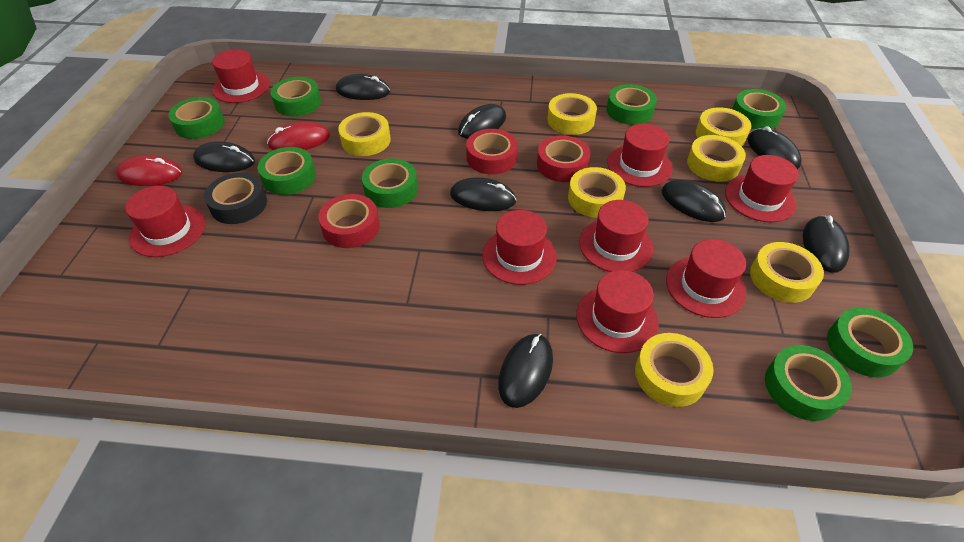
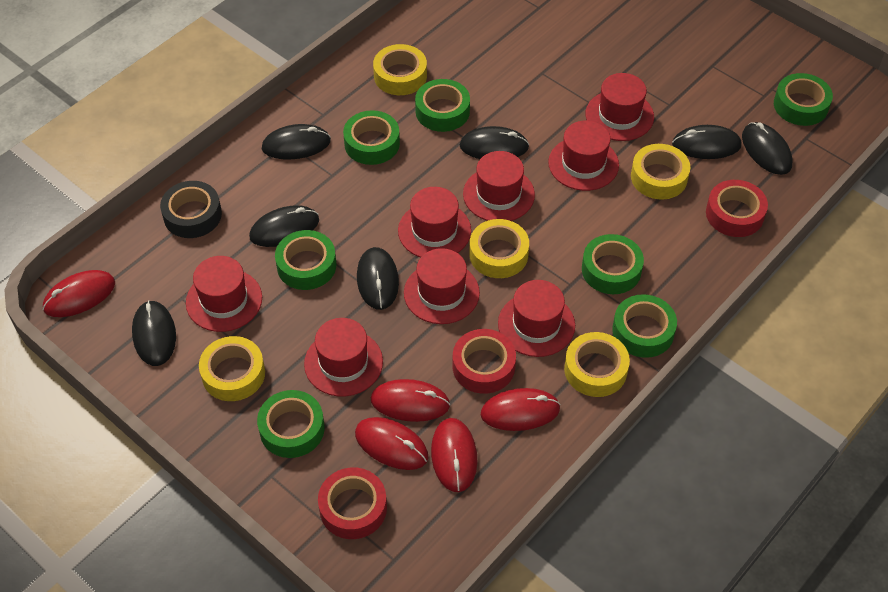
black mouse: [193,141,255,172] [336,74,390,100] [450,177,516,211] [458,104,506,139] [498,334,553,408] [661,180,726,222] [748,126,802,169] [803,216,849,273] = 8 -> [132,300,176,366] [249,205,319,247] [262,124,331,160] [357,247,399,310] [460,126,529,159] [672,125,742,159] [742,122,793,175] = 7
green tape: [168,97,225,139] [258,147,316,195] [271,77,321,116] [362,158,418,208] [606,84,657,125] [732,89,786,129] [765,345,852,421] [827,307,913,378] = 8 -> [257,390,325,458] [275,230,336,290] [343,110,400,165] [415,79,470,132] [582,234,644,294] [612,294,677,358] [774,73,833,126] = 7
red mouse: [115,155,182,186] [267,122,330,150] = 2 -> [43,270,115,317] [355,417,428,470] [371,379,450,422] [431,418,478,492] [481,388,561,431] = 5
yellow tape: [338,112,391,156] [547,93,597,135] [568,167,626,218] [635,333,713,407] [687,135,746,182] [696,107,751,146] [750,242,824,303] = 7 -> [199,336,265,401] [373,44,427,95] [469,219,529,278] [564,332,630,397] [631,144,690,199] = 5

